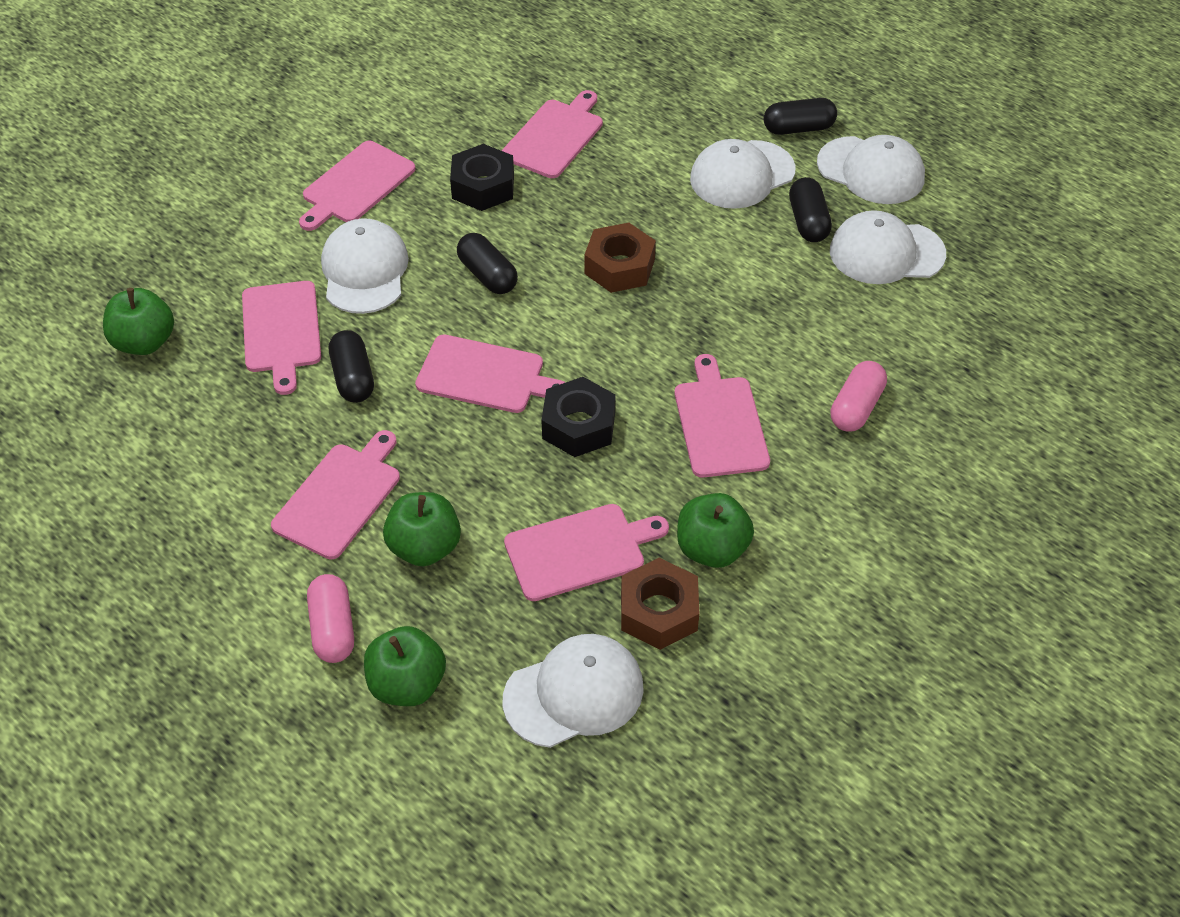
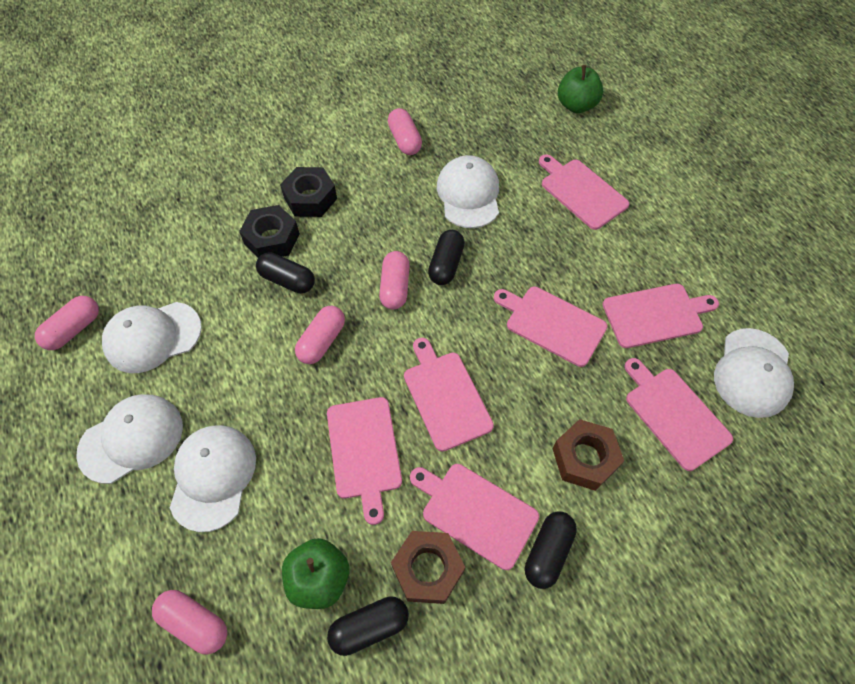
green apple: [103,288,174,355] [364,626,446,706] [383,492,461,566] [677,493,754,568] = 4 -> [282,538,350,609] [558,65,603,113] = 2
pink capsule: [307,574,354,663] [830,361,887,432] = 2 -> [35,296,99,350] [152,590,227,655] [295,306,345,364] [379,251,410,309] [388,108,422,155] = 5

